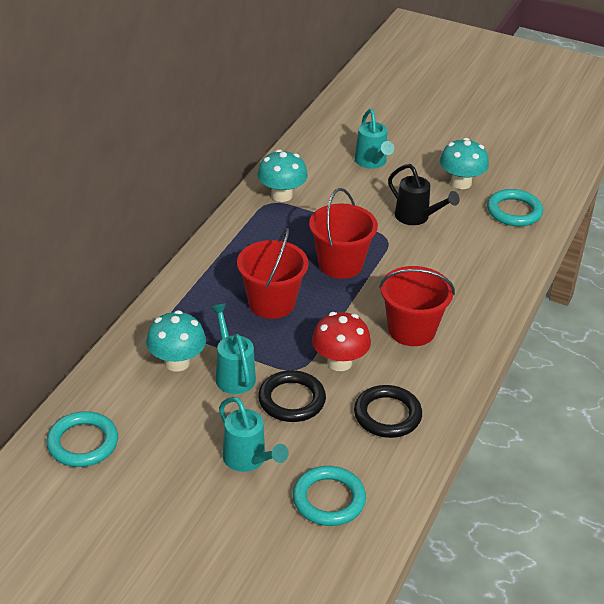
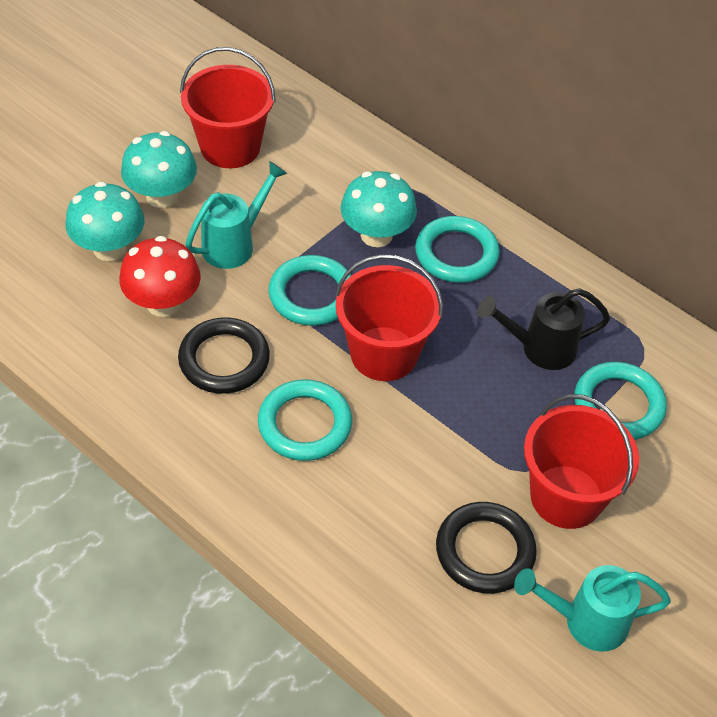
turquoise ring: [46,411,118,467] [293,466,366,526] [487,189,543,227] = 3 -> [258,379,352,461] [268,255,352,326] [415,216,500,283] [575,362,667,440] = 4
turquoise watering can: [210,303,256,394] [219,397,289,472] [355,109,394,169] = 3 -> [185,161,287,269] [514,565,671,652] = 2

